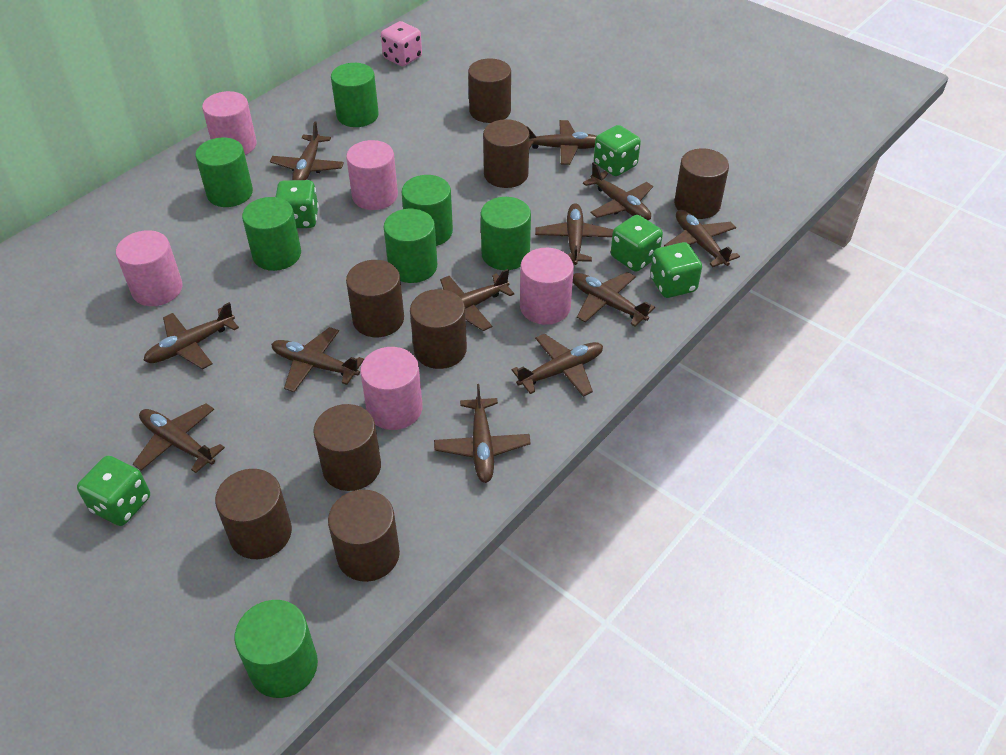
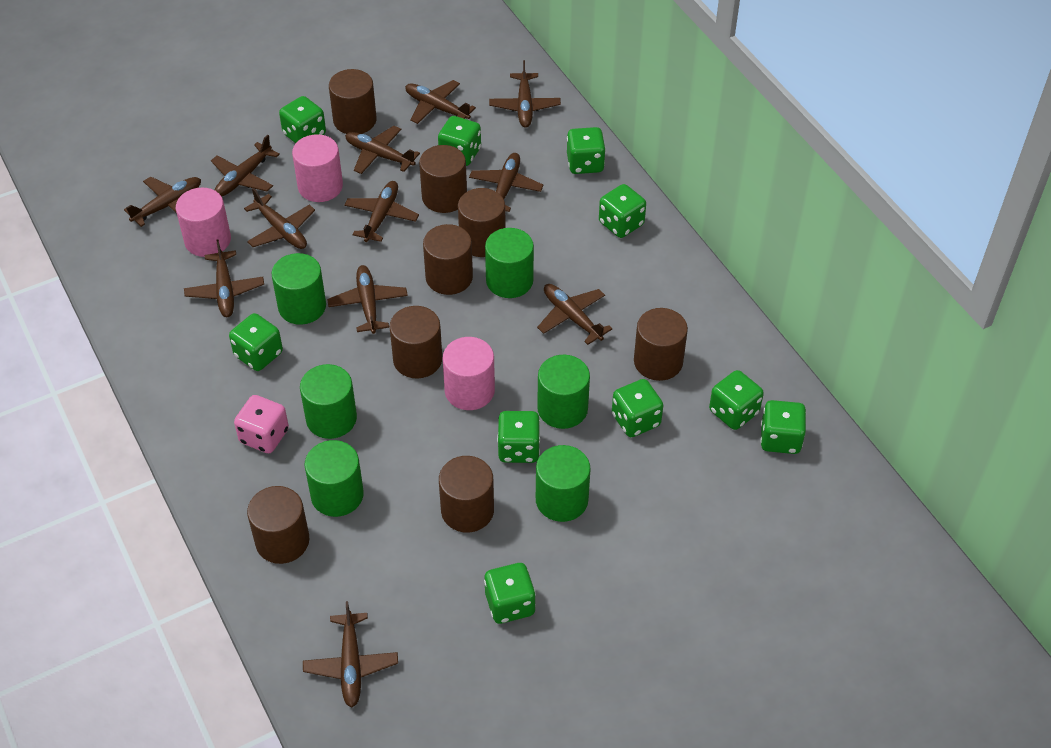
green cylinder: [195,138,253,207] [235,600,318,698] [242,197,301,271] [331,63,379,127] [384,209,437,283] [402,175,453,246] [481,197,531,270] = 7 -> [271,253,326,325] [300,364,357,439] [304,440,364,517] [485,228,534,298] [536,445,591,522] [537,355,590,429] = 6
green dice: [77,456,150,526] [276,180,319,228] [594,125,641,176] [611,215,663,272] [650,242,702,298] = 5 -> [229,313,283,371] [279,96,326,143] [438,116,481,166] [484,563,536,624] [497,411,540,463] [567,127,606,174] [599,184,646,238] [612,379,663,437] [709,370,764,430] [760,400,806,454] = 10
pink cylinder: [116,230,183,306] [202,91,257,155] [346,140,398,210] [360,347,422,430] [520,248,574,325] = 5 -> [176,187,231,257] [292,134,343,202] [443,337,495,410] = 3

